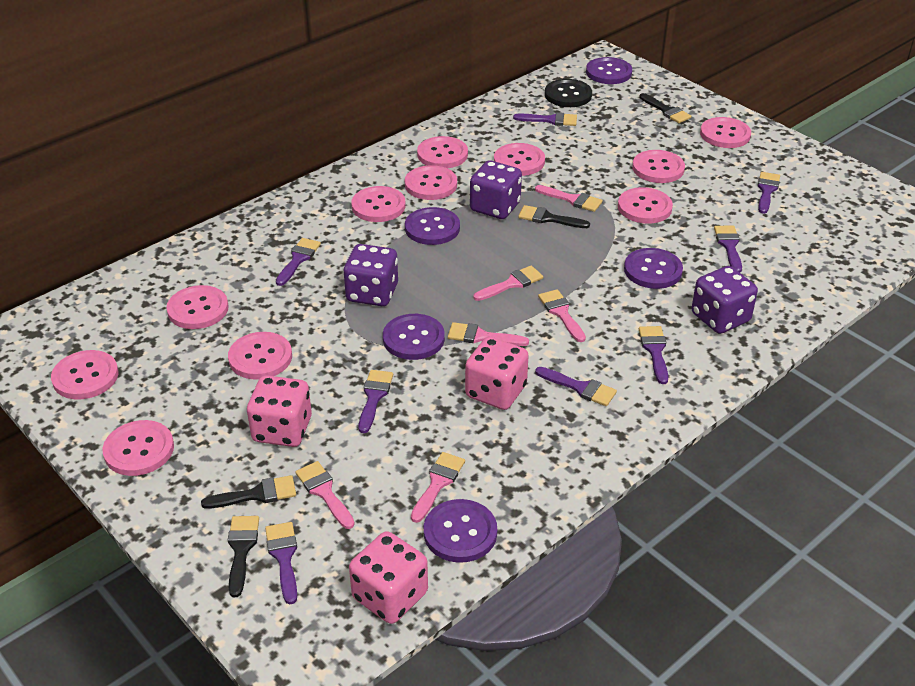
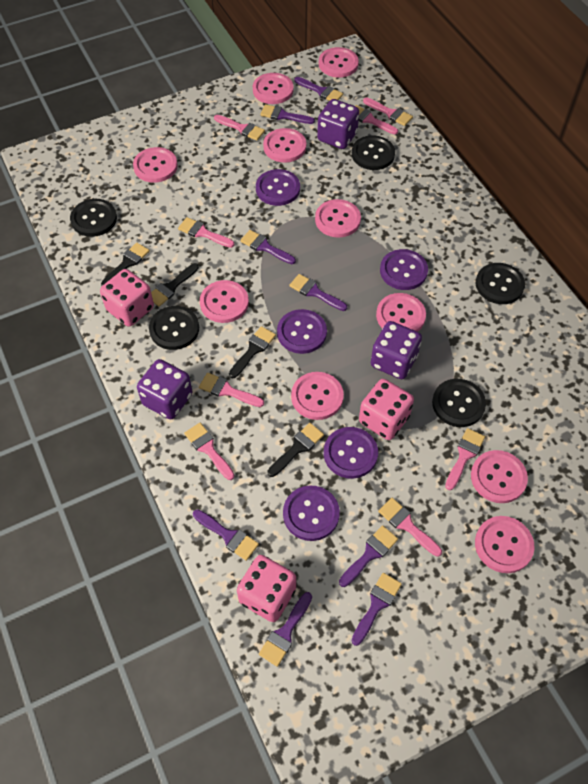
black button: [545,79,592,107] = 1 -> [70,199,117,237] [149,306,199,350] [352,135,395,170] [432,379,486,427] [476,263,525,304] = 5
pink brush: [295,461,355,529] [411,452,465,523] [448,322,529,346] [473,266,543,301] [535,185,603,212] [538,289,586,342] = 6 -> [178,217,235,248] [184,423,234,480] [199,373,264,407] [214,115,265,141] [355,105,398,134] [363,98,413,126] [378,498,442,557] [445,428,485,490] = 8
pink button: [51,350,118,399] [103,420,174,476] [166,285,229,329] [228,332,292,380] [351,186,406,222] [405,165,457,200] [417,136,468,168] [494,143,545,176] [618,187,673,224] [632,150,685,183] [700,117,751,148] = 11 -> [133,147,178,183] [200,280,249,323] [253,73,293,104] [263,128,306,163] [291,372,344,420] [315,199,361,237] [319,47,359,78] [376,293,426,332] [471,450,528,503] [475,516,535,573] = 10

